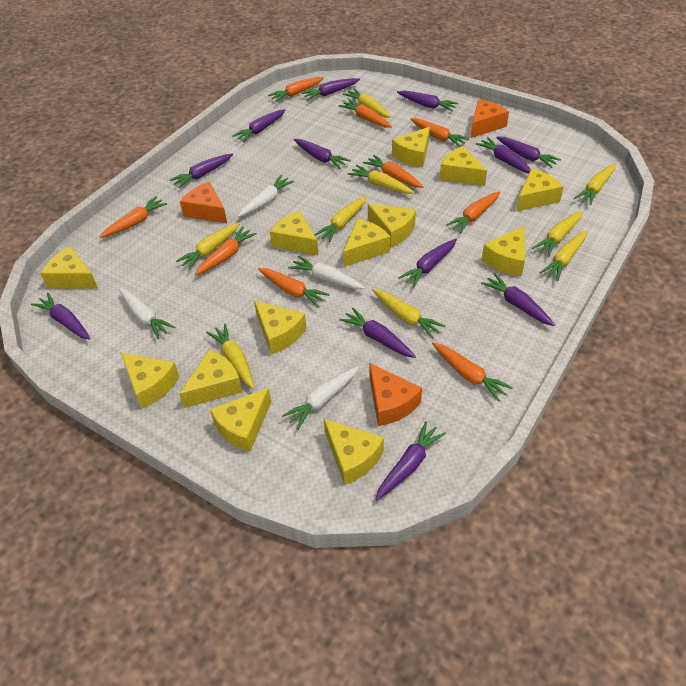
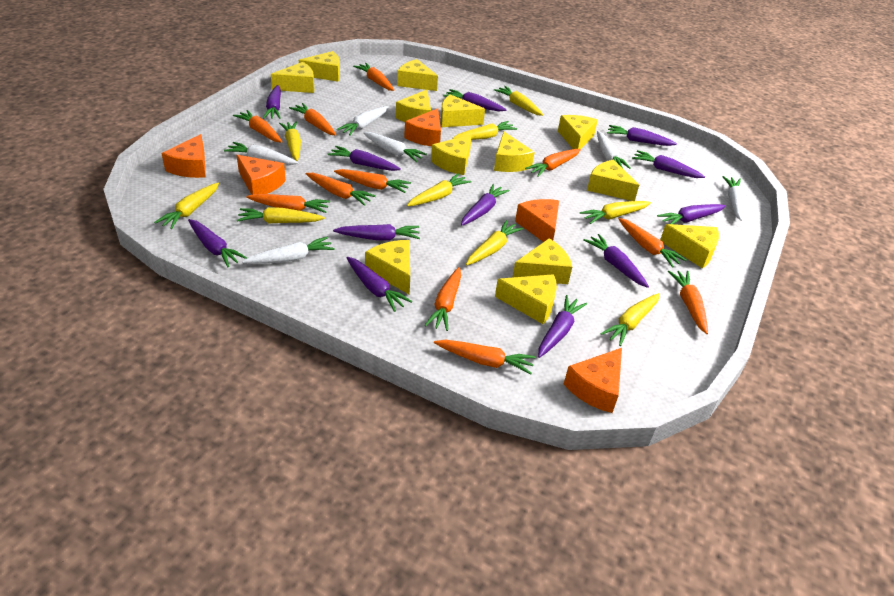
orange carrot: [100,196,167,238] [195,226,257,275] [258,268,330,307] [268,77,324,102] [339,99,392,128] [363,155,424,188] [410,118,469,147] [432,342,513,402] [446,191,500,233] = 9 -> [233,110,282,143] [246,194,330,213] [289,103,336,136] [306,173,376,206] [334,169,411,193] [353,63,394,91] [425,267,461,331] [434,340,535,375] [525,149,581,177] [618,218,686,268] [668,271,708,334] = 11
orange cheese: [180,182,227,223] [369,363,422,426] [471,100,509,138] = 3 -> [161,134,206,178] [236,155,286,195] [404,108,441,146] [515,199,559,242] [564,348,622,413] = 5
white carrot: [119,289,175,339] [238,175,294,217] [282,366,359,430] [288,255,365,289] = 4 -> [224,142,298,165] [242,236,335,264] [337,106,388,136] [363,132,427,162] [597,131,631,169] [723,176,745,221] = 6

